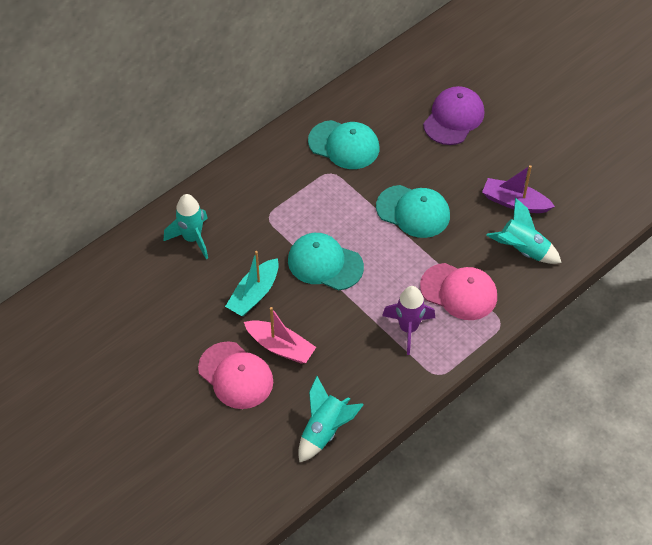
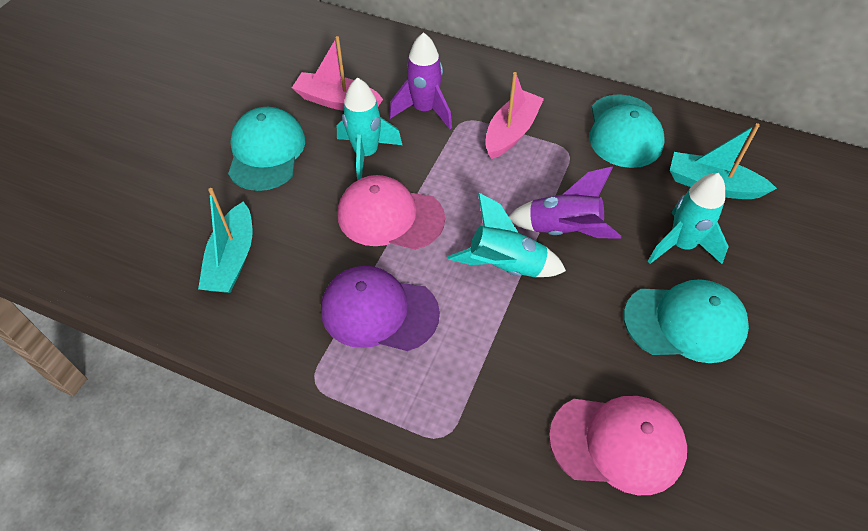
pink boat: [244,307,316,364] = 1 -> [292,36,383,111] [485,72,544,159] = 2
purple boat: [482,165,555,213] = 1 -> none = 0
purple rocket: [382,286,435,355] = 1 -> [389,32,452,129] [508,167,621,239] = 2
turquoise boat: [225,251,279,316] = 1 -> [198,188,252,293] [670,123,777,199] = 2

